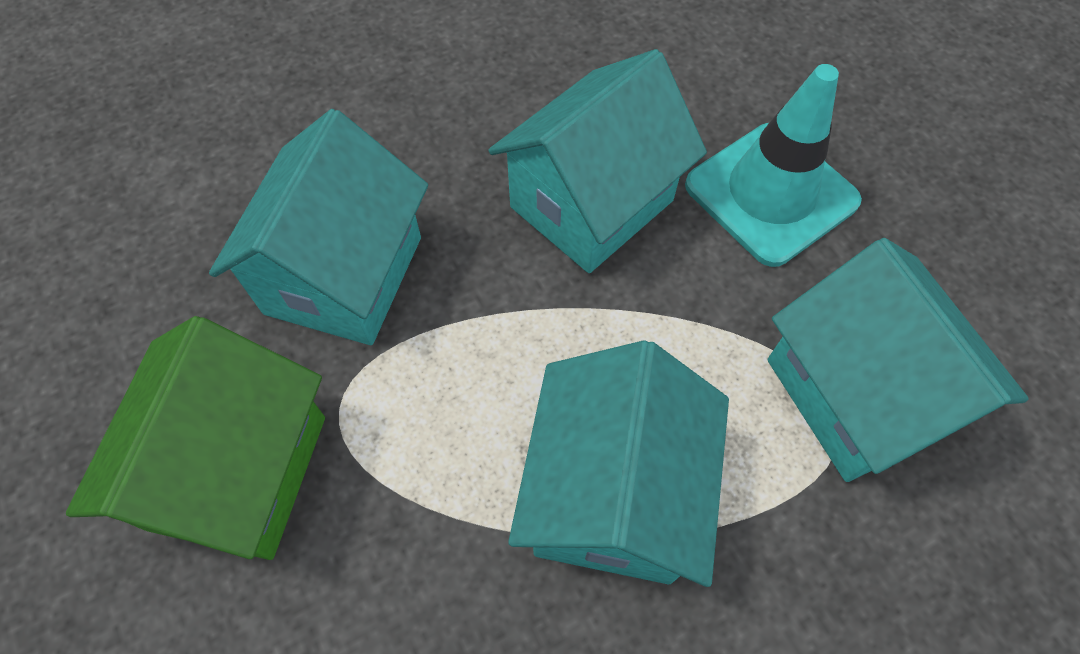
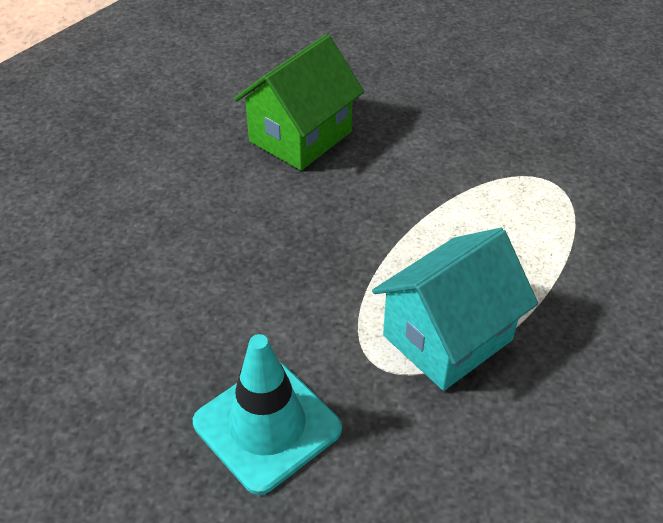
turquoise house: [209,109,428,345] [488,49,707,273] [508,340,729,587] [768,238,1029,482] = 4 -> [372,228,538,391] = 1

